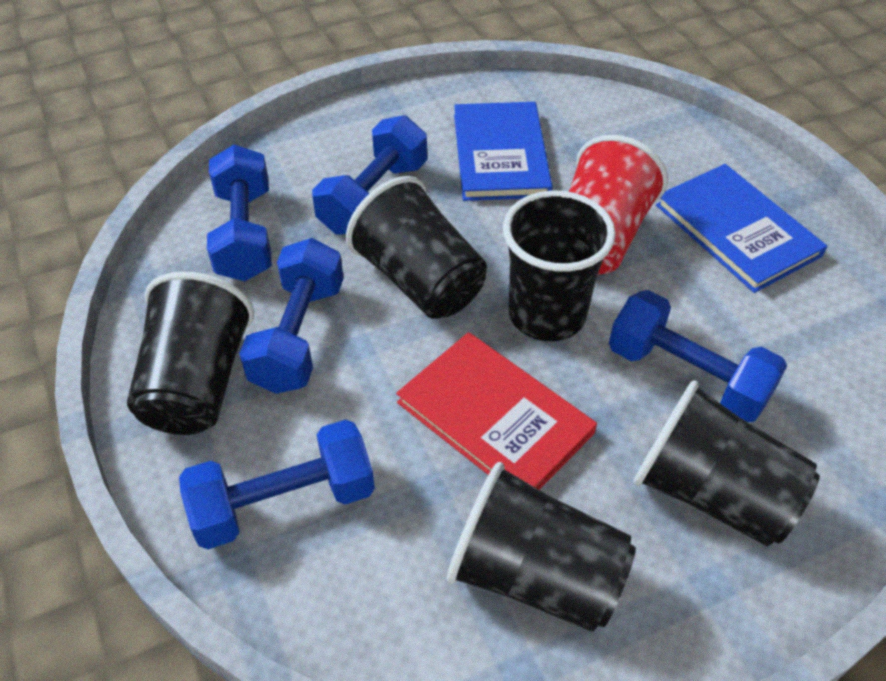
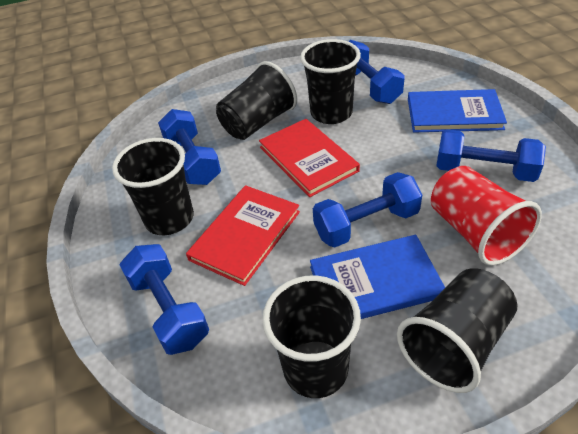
red book: [396,332,597,490] = 1 -> [186,185,300,286] [259,119,360,197] = 2

